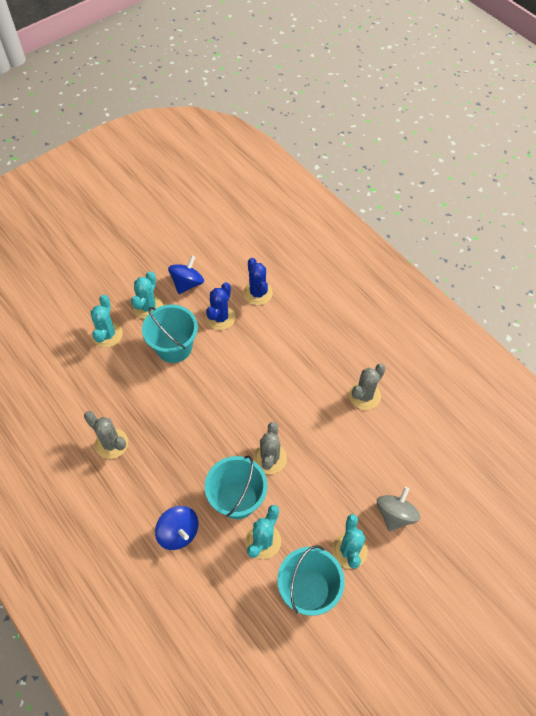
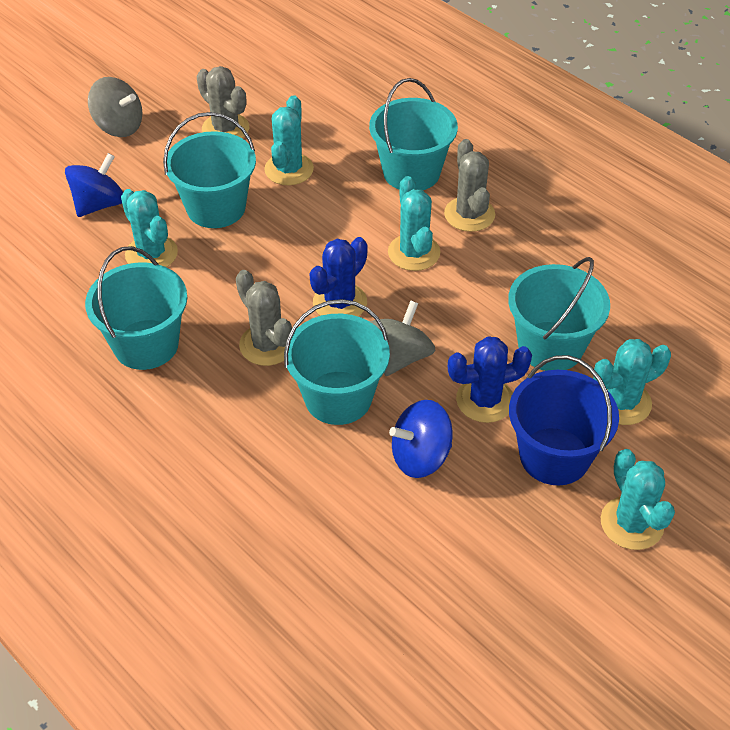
blue bucket: none = 0 -> [509,355,619,485] = 1
grey spinning top: [377,487,420,531] = 1 -> [88,77,143,137] [369,300,436,376] = 2
turquoise bucket: [142,304,198,363] [205,456,267,519] [277,545,345,616] = 3 -> [85,246,187,370] [163,112,256,228] [284,299,390,425] [369,78,458,190] [508,257,610,371] = 5
turquoise cactus: [91,295,123,347] [131,271,163,319] [246,505,281,559] [332,514,368,569] = 4 -> [121,189,178,267] [264,95,314,185] [388,176,440,271] [593,339,671,425] [601,449,675,550] = 5

